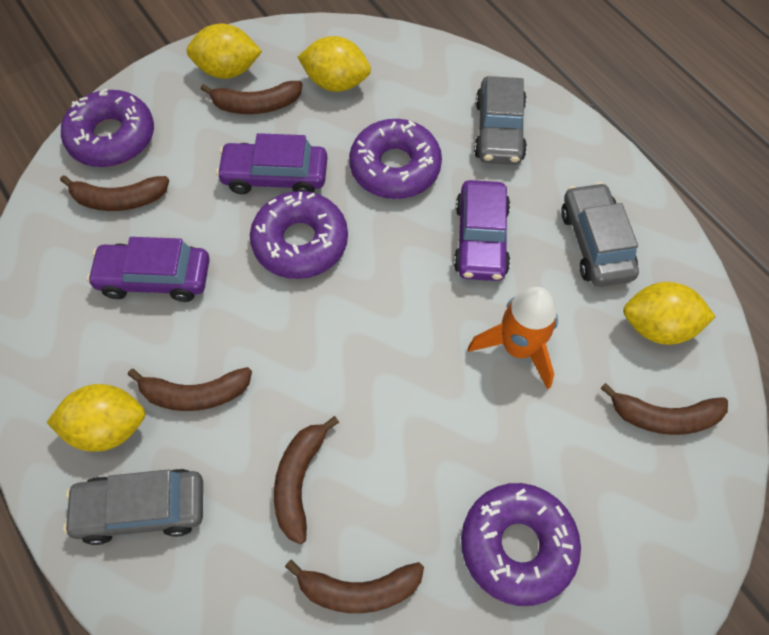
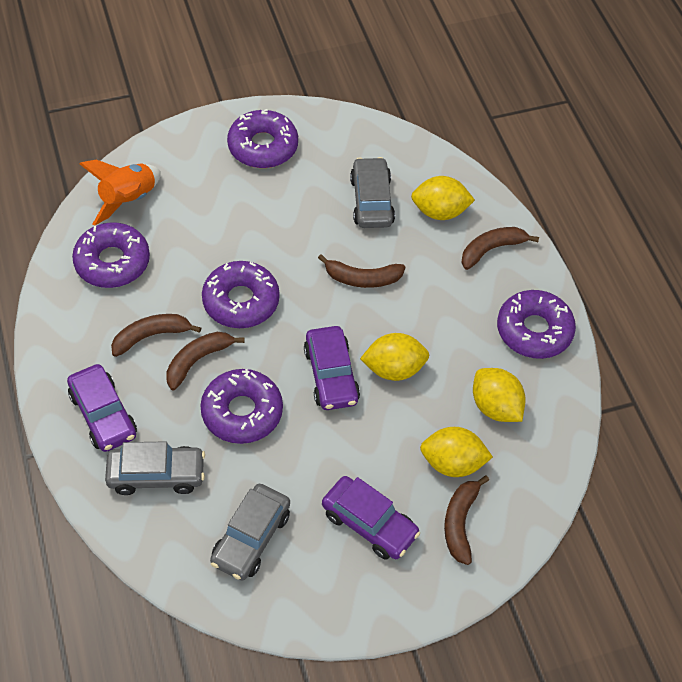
brown banana: [60,175,169,211] [128,367,252,411] [201,81,303,114] [274,416,339,545] [285,560,424,613] [600,383,728,435] = 6 -> [111,314,201,357] [166,332,245,390] [318,254,405,288] [444,475,489,565] [461,227,539,270] = 5
purple donut: [61,88,154,167] [250,191,348,279] [349,119,442,199] [461,483,581,606] = 4 -> [72,222,150,288] [200,369,283,444] [202,261,280,328] [227,109,298,168] [497,290,576,359] = 5

